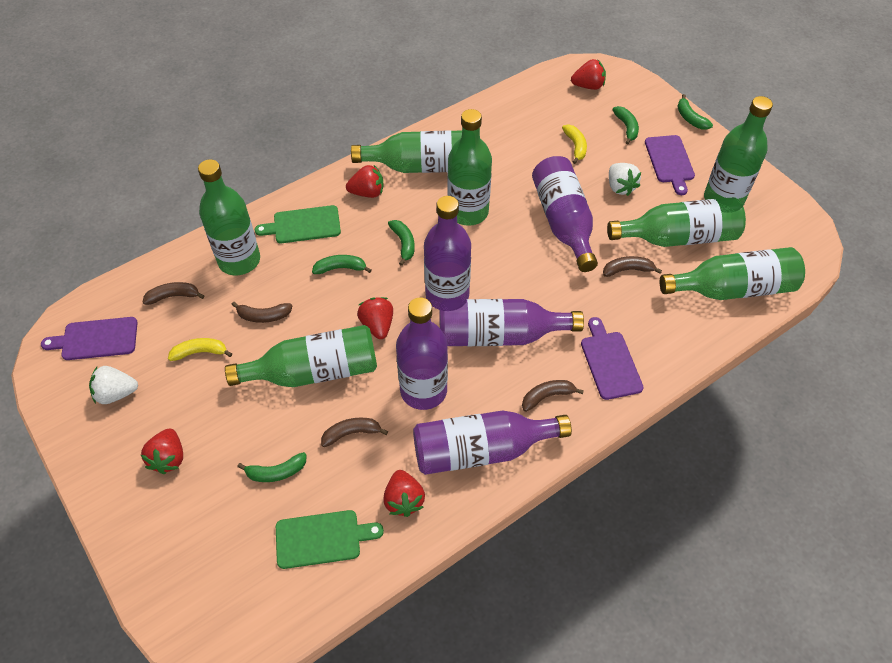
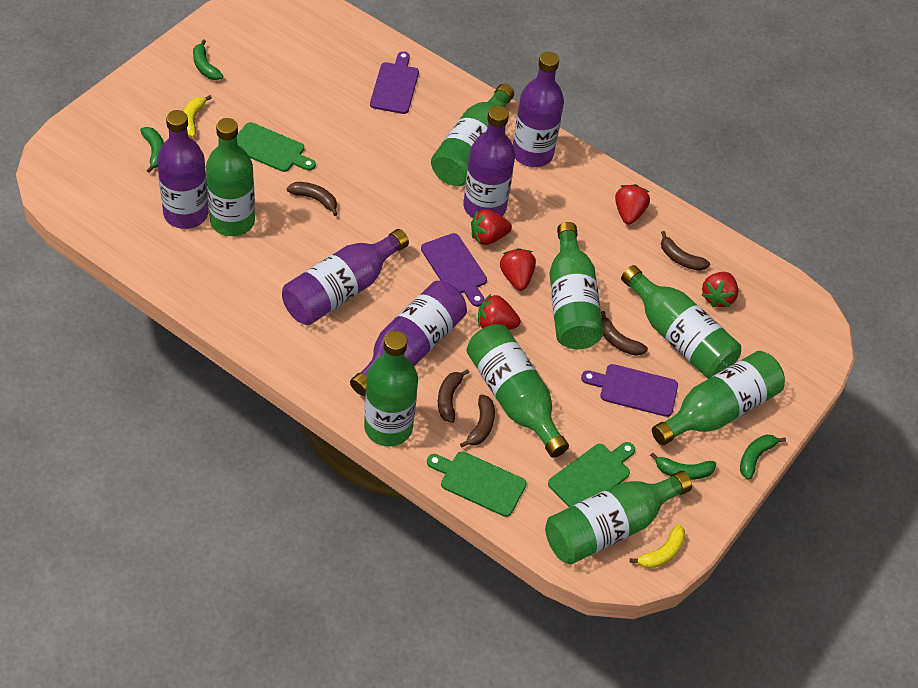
green banana: [237,452,307,482] [312,255,372,274] [388,220,415,266] [612,106,639,145] [677,94,713,130] = 5 -> [140,127,164,173] [193,39,223,80] [650,452,716,480] [740,435,786,480] = 4
green bottle: [198,159,260,275] [225,325,377,387] [351,130,462,173] [448,109,492,226] [607,197,746,247] [660,247,805,300] [704,96,773,206] = 7 -> [206,118,255,236] [364,331,418,446] [431,84,514,186] [466,324,569,458] [545,471,692,564] [549,222,603,349] [621,265,741,379] [652,351,785,445] = 8
green cutting board: [255,205,341,243] [276,510,384,569] = 2 -> [237,122,316,172] [427,451,527,517] [548,442,635,507] = 3
white strawberry: [89,366,138,404] [609,163,641,196] = 2 -> none = 0

